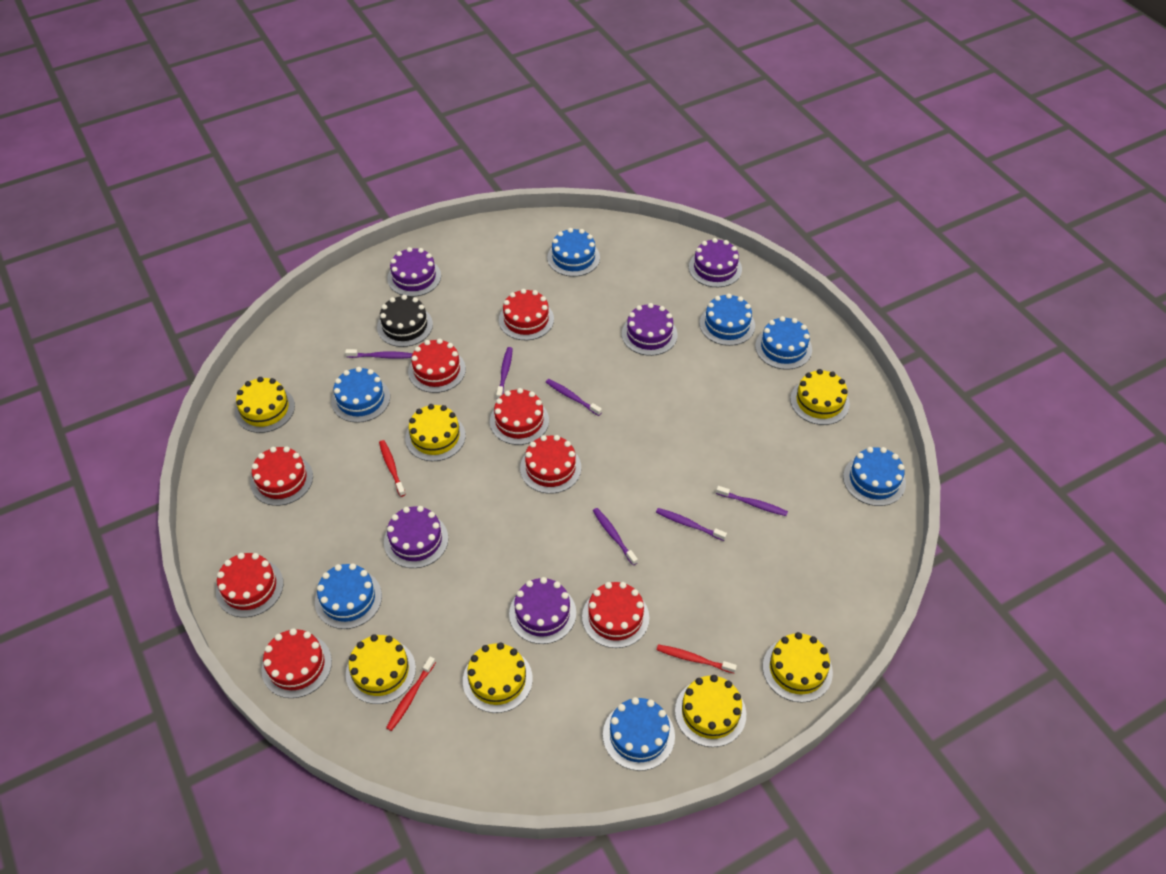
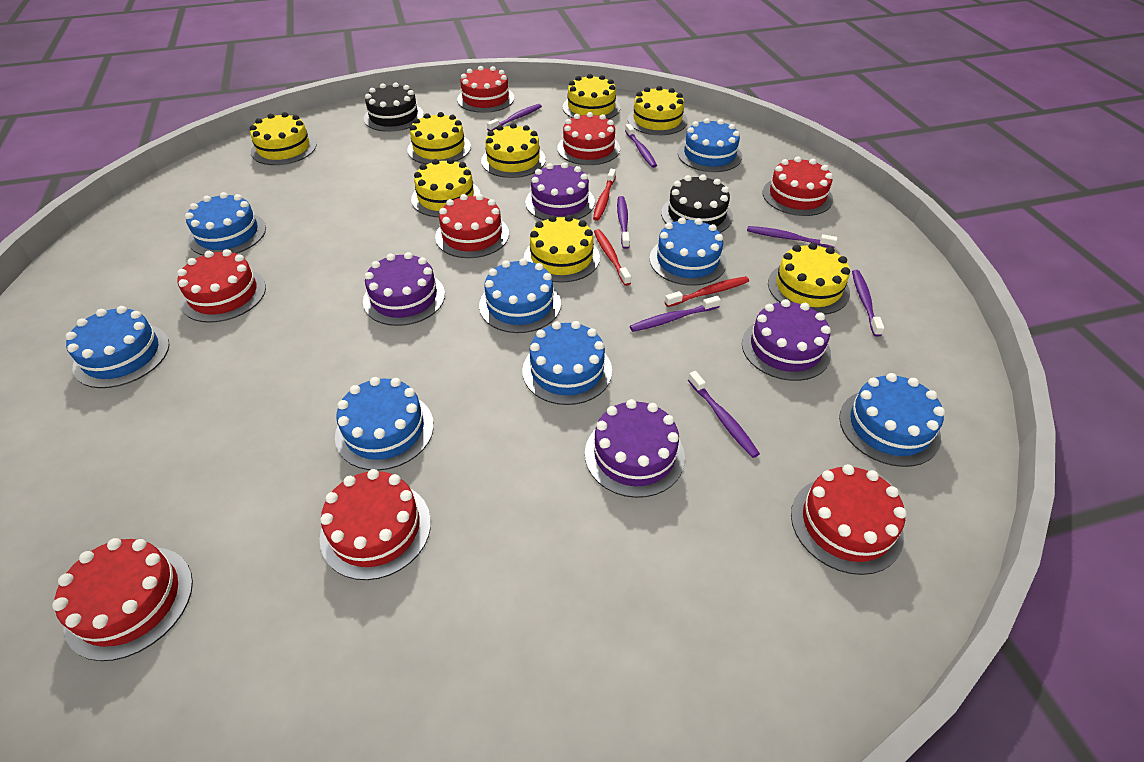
black cake: [377,295,433,347] = 1 -> [364,82,424,132] [661,174,733,233] = 2
blue cake: [315,563,382,629] [331,367,390,423] [547,228,600,277] [603,697,675,771] [700,293,755,346] [755,316,812,370] [843,447,906,506] = 7 -> [65,306,169,388] [185,192,266,255] [335,377,434,471] [479,258,561,333] [522,321,612,405] [649,217,727,286] [678,118,742,172] [839,373,945,467] = 8
purple cake: [384,506,448,568] [387,247,441,297] [509,577,576,644] [622,303,677,356] [689,238,742,287] = 5 -> [363,252,445,326] [525,162,595,220] [585,399,685,498] [742,299,831,381] = 4
purple toothbrush: [345,349,413,359] [496,347,513,399] [546,379,602,416] [593,508,638,565] [656,508,727,541] [716,486,788,516] = 6 -> [487,104,542,131] [617,196,630,249] [625,124,657,168] [630,296,721,332] [688,371,760,458] [747,226,838,248] [852,270,884,337] = 7
yellow cake: [235,377,295,433] [346,634,416,704] [405,404,466,461] [463,642,533,713] [675,675,746,747] [763,632,833,702] [790,369,850,425] = 7 -> [250,112,317,165] [407,112,471,165] [411,158,481,217] [481,123,546,178] [524,215,600,283] [562,74,620,119] [628,86,688,135] [768,243,850,315] = 8

